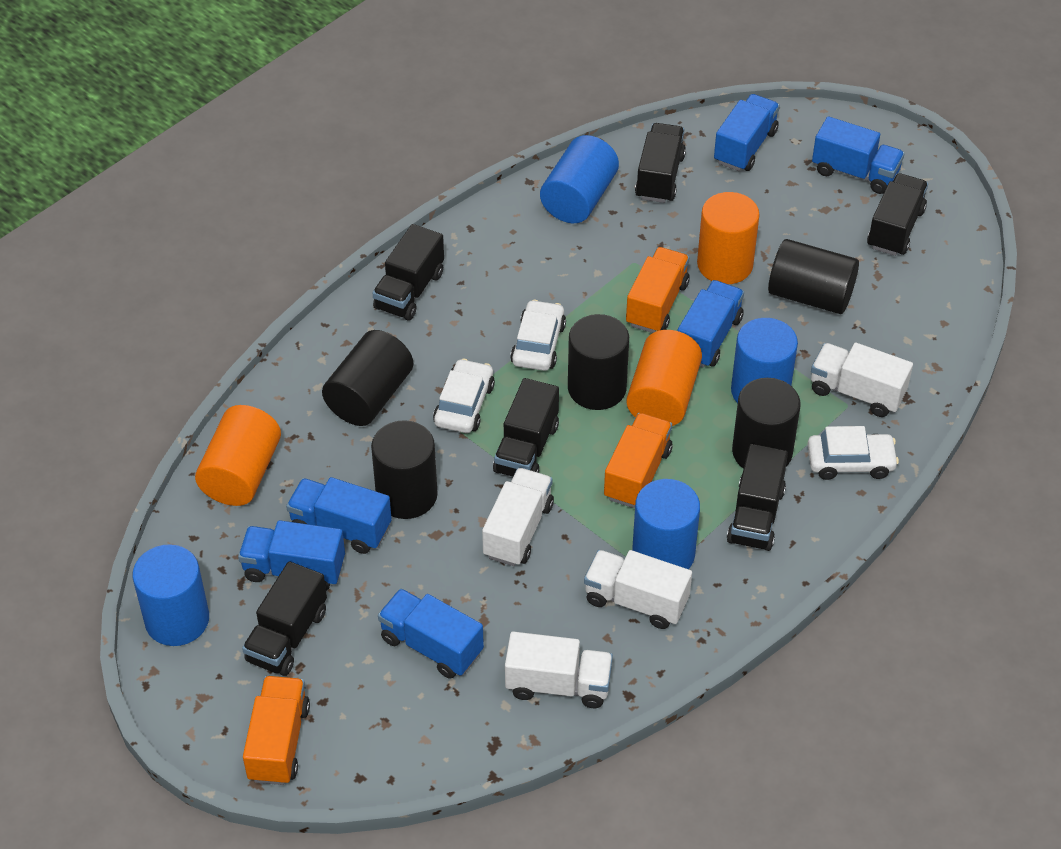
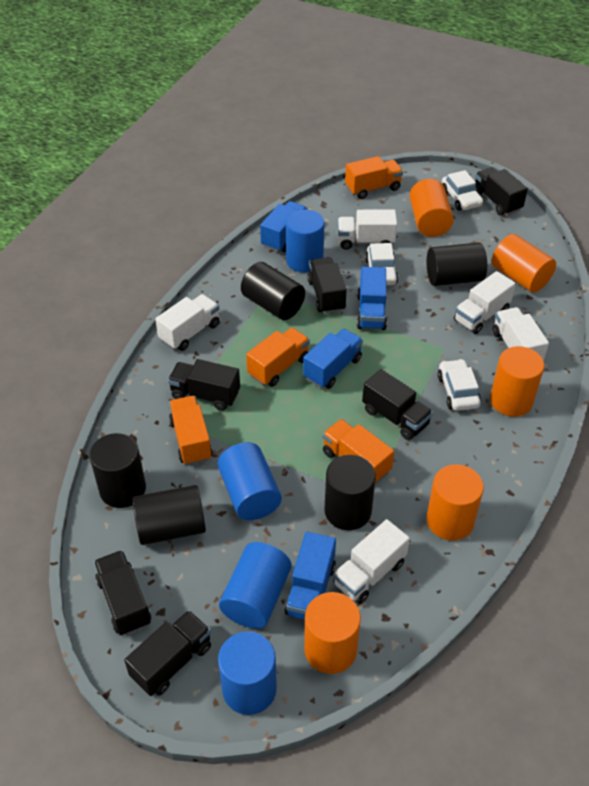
blue truck: [238,520,345,591] [286,477,392,554] [378,589,484,679] [677,280,744,368] [714,94,780,171] [812,116,905,194] = 6 -> [260,201,308,252] [284,532,336,620] [303,329,363,389] [357,267,387,330] = 4
orange cylinder: [195,405,281,506] [626,330,702,426] [697,192,760,284] = 3 -> [304,592,361,674] [410,179,454,237] [427,464,484,541] [490,346,544,417] [492,234,556,293] = 5
orange truck: [243,676,310,785] [604,413,672,508] [626,247,690,333] = 3 -> [169,396,213,465] [246,328,310,387] [322,419,394,485] [345,156,403,199] = 4
white truck: [482,468,554,566] [505,632,613,708] [584,550,692,629] [811,342,913,417] = 4 -> [155,294,220,351] [333,519,410,604] [337,209,397,250] [454,271,516,334] [492,307,549,361] = 5

